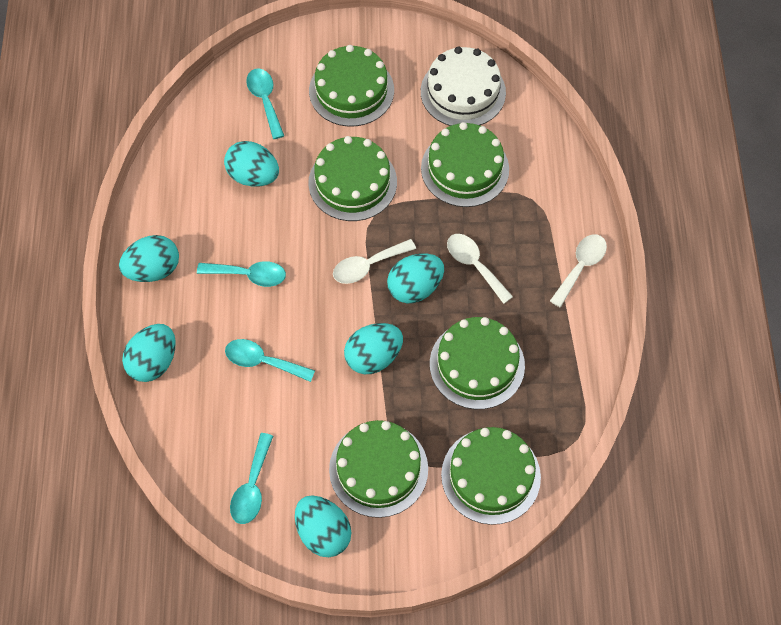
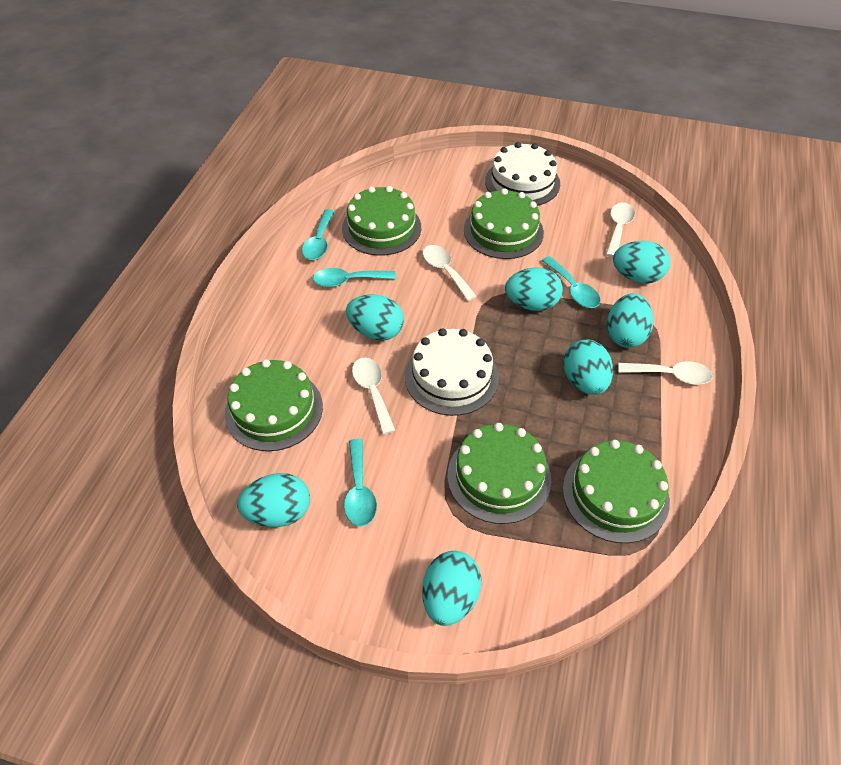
green cake: [308,136,397,221] [309,45,394,126] [329,420,428,518] [421,122,509,207] [430,317,525,409] [441,427,541,525] = 6 -> [225,359,323,451] [342,186,421,256] [448,423,551,524] [464,188,544,259] [563,440,670,543] = 5
turquoise egg: [119,235,179,282] [122,324,176,382] [224,141,279,187] [295,495,351,557] [344,323,403,374] [387,253,444,303] = 6 -> [237,473,310,527] [346,294,404,341] [422,551,481,626] [505,267,563,311] [563,340,613,395] [607,293,654,348] [613,241,670,283] = 7
white cake: [421,47,506,126] = 1 -> [405,328,499,416] [485,142,560,206] = 2
white spoon: [333,239,416,284] [447,234,513,304] [550,234,607,308] = 3 -> [352,357,396,435] [423,245,477,301] [606,203,635,257] [618,361,713,385] = 4

